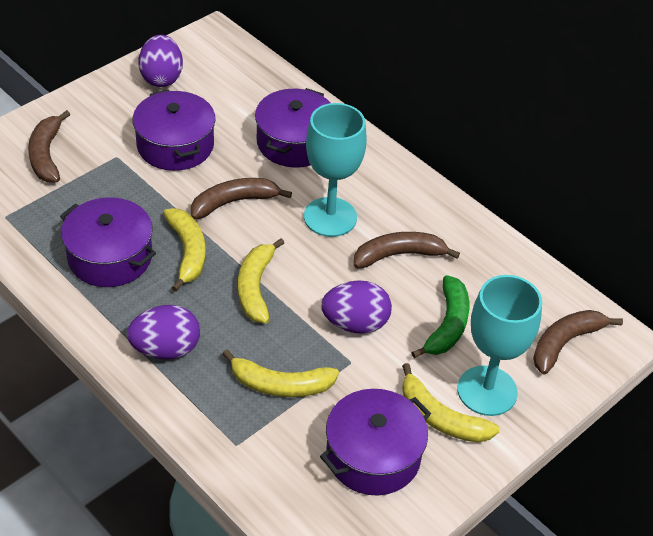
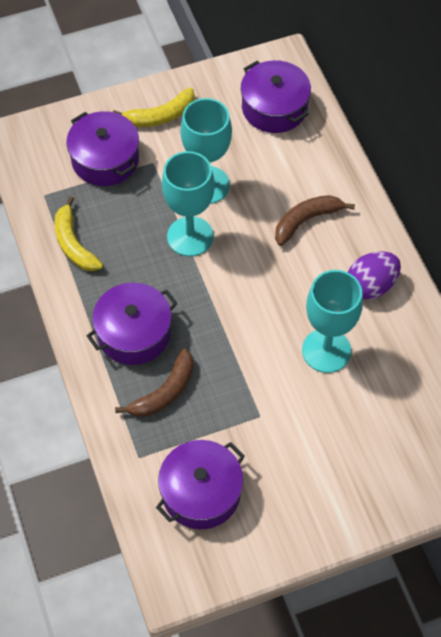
brown banana: [28,110,70,183] [191,178,292,220] [354,232,460,269] [533,310,623,374] = 4 -> [115,349,193,417] [275,195,355,246] = 2
green banana: [411,275,469,358] = 1 -> none = 0
purple egg: [127,305,200,359] [138,35,183,87] [321,280,392,334] = 3 -> [348,252,401,299] = 1
turquoise goblet: [304,103,367,237] [457,275,542,416] = 2 -> [162,151,215,257] [181,98,232,204] [302,270,363,373] = 3
yellow banana: [163,208,206,292] [223,349,339,397] [238,238,284,323] [402,363,500,443] = 4 -> [54,196,103,271] [113,88,195,127] = 2

